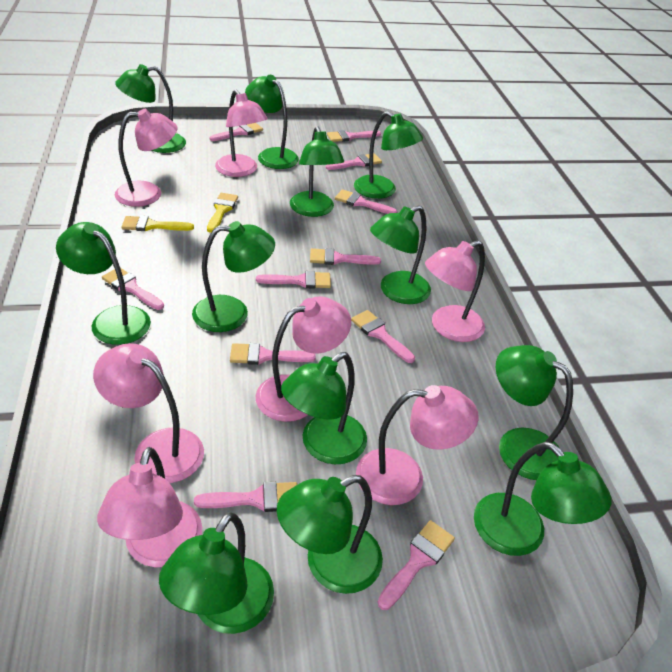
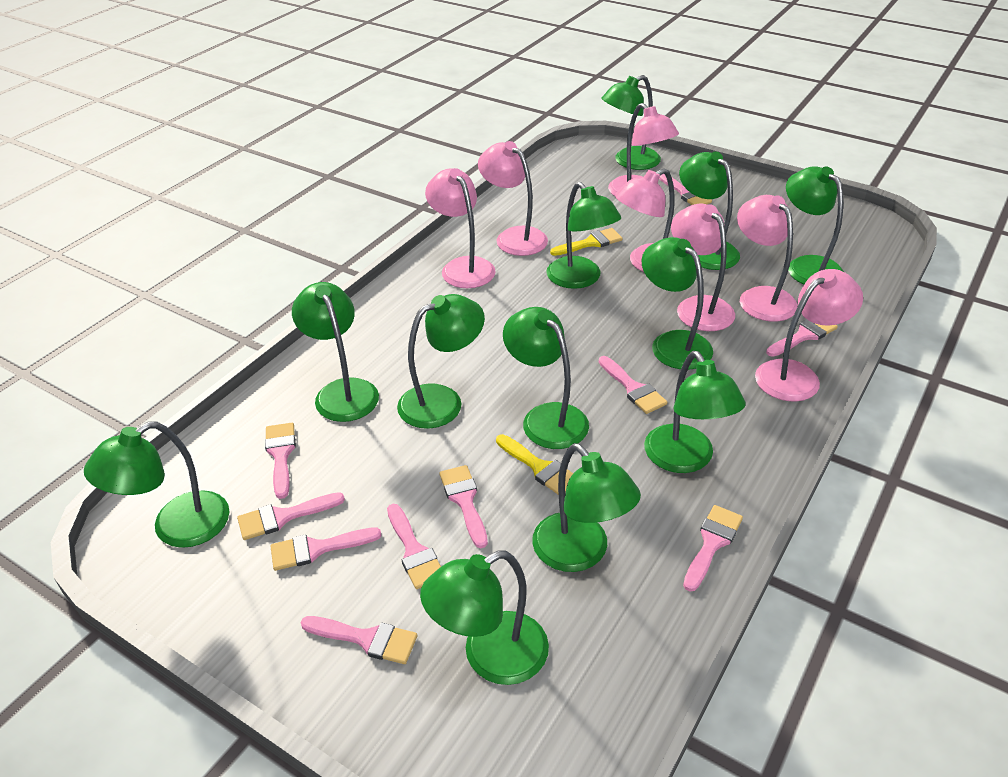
pink brush: [102,268,164,310] [194,482,297,512] [210,123,263,141] [230,343,316,365] [256,271,331,289] [310,248,381,265] [326,153,382,170] [327,130,381,142] [335,189,397,214] [351,310,415,363] [377,520,455,610] = 11 -> [237,492,345,540] [265,423,296,499] [270,527,382,571] [301,616,417,664] [387,504,441,589] [439,465,488,548] [599,356,667,414] [659,174,712,205] [683,505,743,592] [766,319,838,357] = 10

